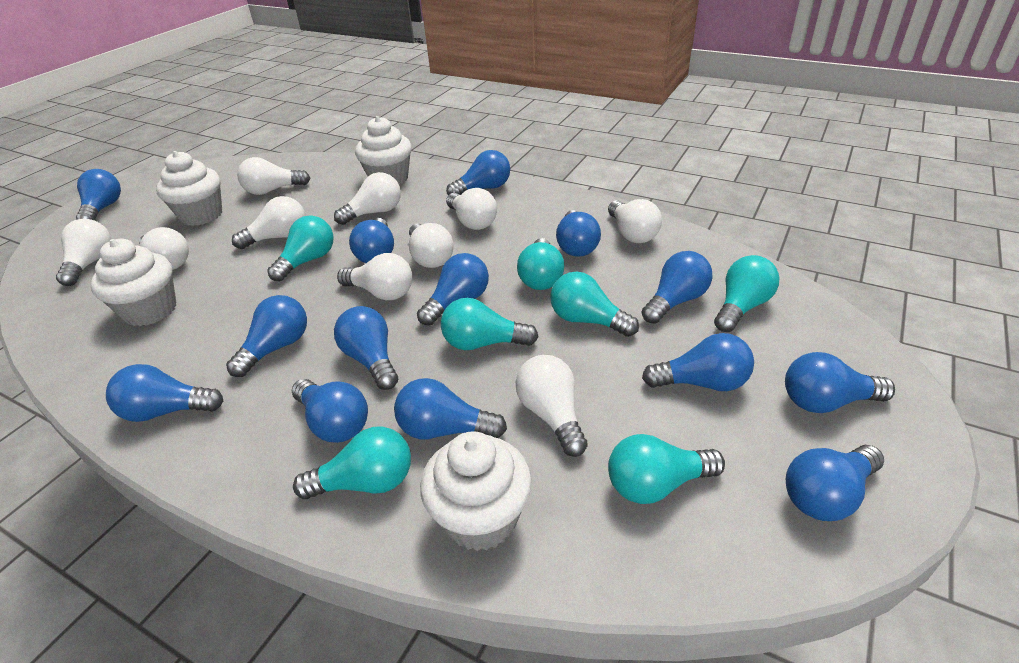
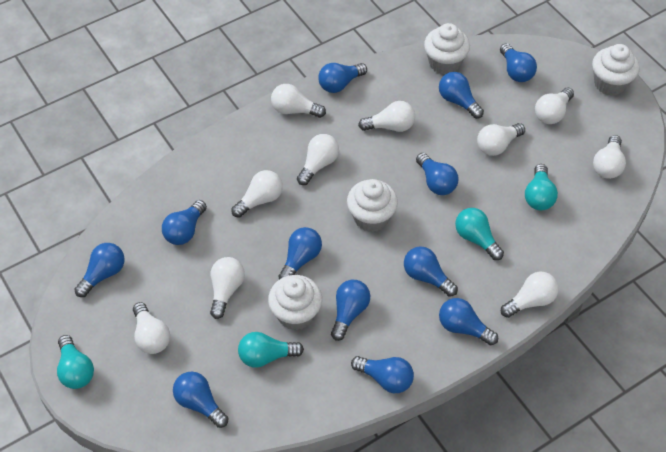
blue light bulb: [76,169,121,221] [106,364,223,422] [226,295,307,377] [292,379,368,443] [334,306,398,390] [349,218,394,263] [394,378,507,439] [417,253,489,326] [446,150,510,195] [556,210,601,257] [641,251,713,324] [642,333,754,391] [785,352,895,413] [786,445,884,521] = 14 -> [74,243,125,297] [162,200,207,245] [173,371,228,428] [279,227,322,280] [318,63,367,93] [331,280,370,341] [351,356,414,393] [404,246,458,297] [416,153,458,195] [439,72,484,119] [439,298,498,345] [500,43,537,82] = 12
turquoise light bulb: [267,215,334,281] [293,427,411,499] [441,298,539,350] [517,238,564,290] [550,272,639,337] [608,434,725,504] [714,255,779,332] = 7 -> [57,335,94,389] [238,332,304,368] [455,208,504,260] [525,164,558,210] = 4

